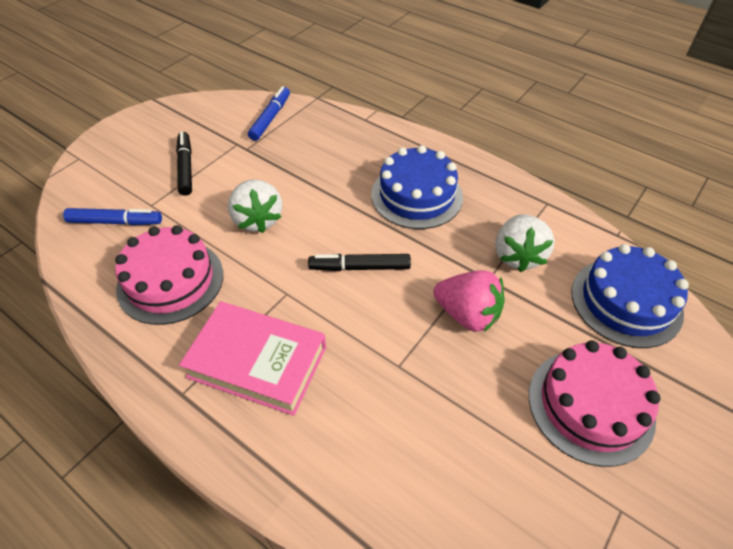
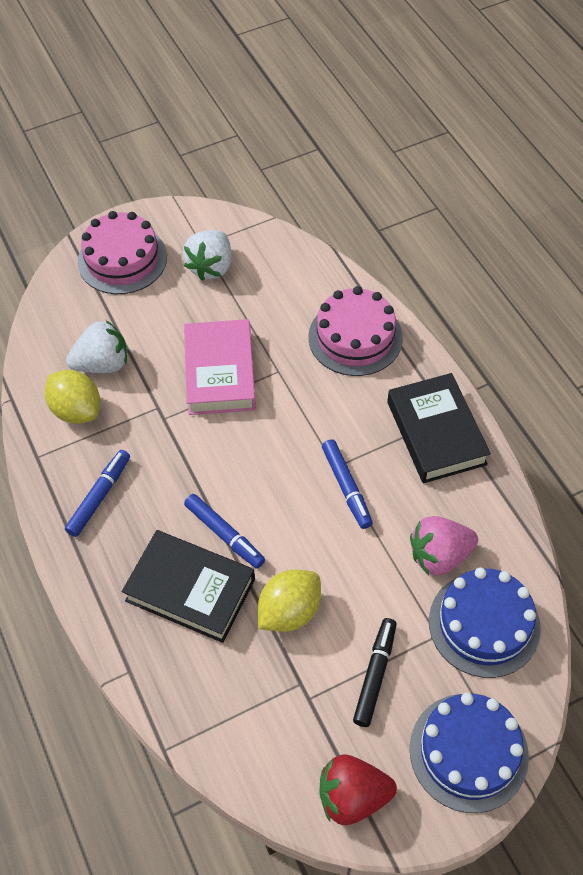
black book: none = 0 -> [122,530,255,643] [387,373,491,483] = 2
black marker: [176,132,192,196] [308,254,411,271] = 2 -> [353,618,397,727] = 1
blue marker: [63,208,162,225] [248,86,290,141] = 2 -> [65,450,130,537] [184,494,265,569] [322,439,373,529] = 3
red strawberry: none = 0 -> [320,755,397,825] = 1
yellow lemon: none = 0 -> [45,370,100,424] [258,570,321,632] = 2

